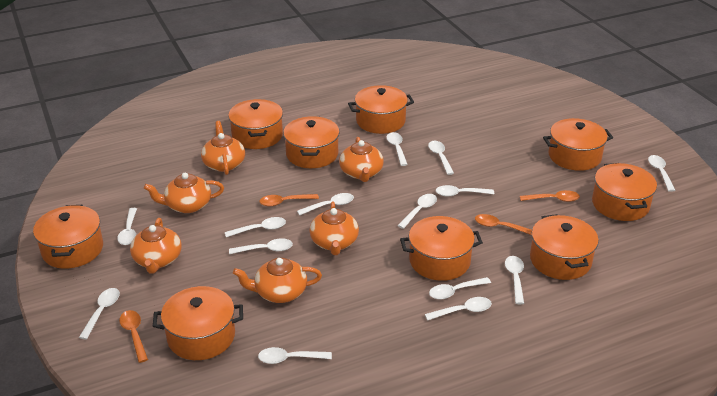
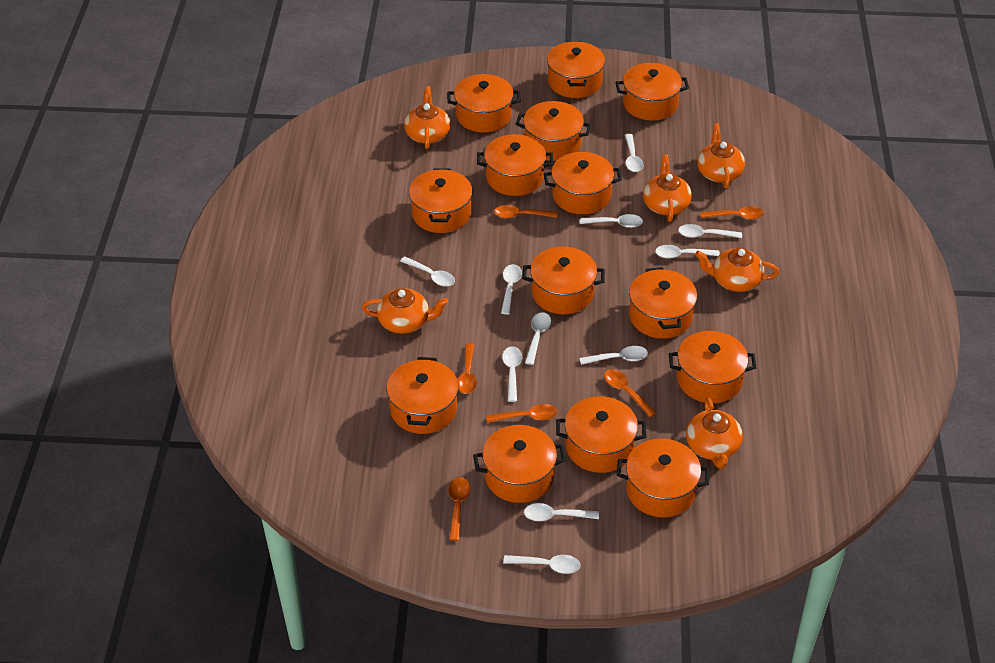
orange pot: [33,205,103,269] [153,286,243,360] [228,99,283,149] [283,116,340,168] [348,85,414,134] [400,216,483,281] [530,214,599,280] [543,118,613,171] [592,163,657,221] = 9 -> [387,357,458,434] [409,168,473,233] [447,74,520,133] [473,425,566,503] [477,134,553,196] [516,101,591,161] [522,247,605,314] [544,152,622,214] [547,41,605,98] [556,396,646,473] [615,63,689,121] [617,439,710,517] [629,267,697,339] [669,331,757,403] = 14
orange spoon: [119,310,148,363] [259,194,319,207] [475,214,532,235] [520,190,580,202] = 4 -> [448,477,470,541] [457,343,477,394] [486,404,557,423] [494,205,557,218] [604,369,656,417] [700,206,764,219] = 6
white spoon: [79,288,120,340] [117,208,137,245] [225,217,286,237] [229,238,293,254] [258,347,332,364] [297,193,354,216] [386,132,408,166] [397,194,437,229] [425,297,492,321] [428,141,454,175] [429,277,491,299] [436,185,494,197] [505,256,524,304] [648,155,676,192] = 14 -> [400,257,455,287] [501,264,522,314] [502,346,522,402] [503,555,580,574] [524,503,599,521] [525,312,551,365] [580,214,643,228] [580,346,648,365] [625,134,643,172] [655,245,720,259] [678,224,742,238] = 11

